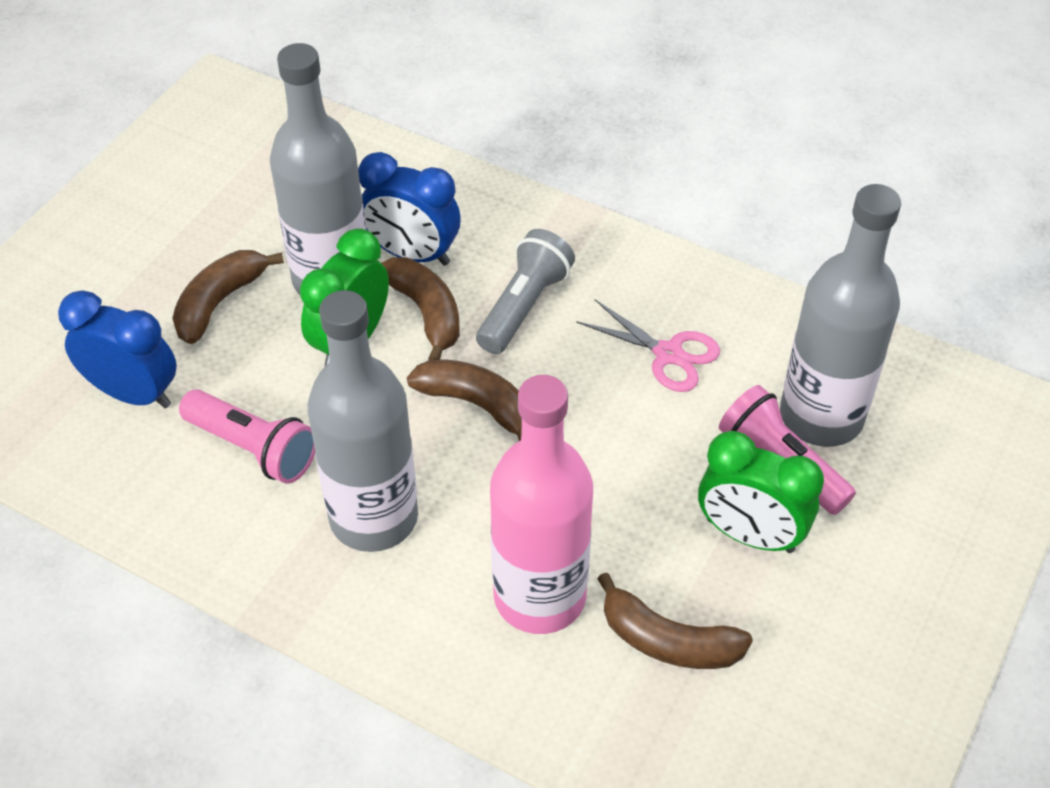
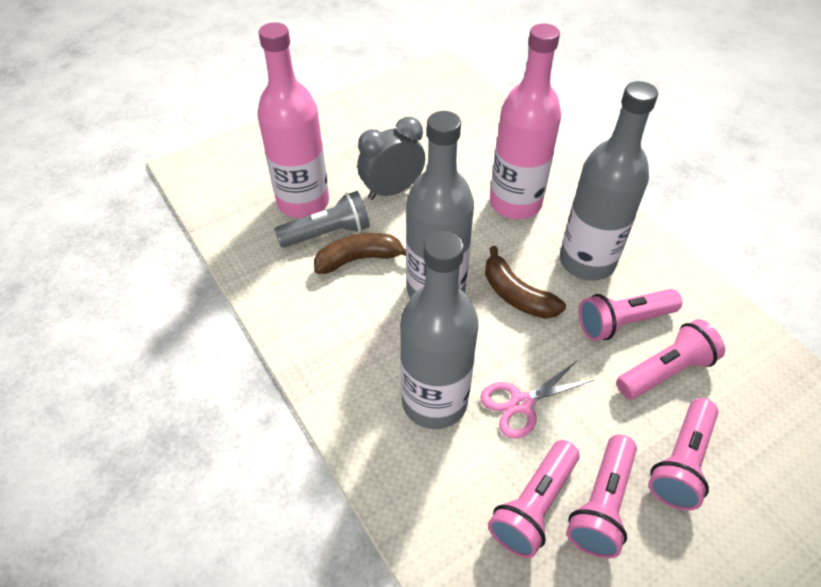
blue clock: [58,290,177,408] [358,152,461,266] = 2 -> none = 0
brown banana: [172,250,284,344] [381,257,460,360] [407,359,522,441] [597,572,753,669] = 4 -> [314,233,406,274] [485,246,566,319] = 2
green clock: [300,228,389,366] [698,431,824,553] = 2 -> none = 0
grey clock: none = 0 -> [357,117,425,200] = 1
pink bottle: [490,375,593,634] = 1 -> [257,22,329,218] [490,23,561,219] = 2
pink flashlight: [179,389,315,484] [719,385,856,515] = 2 -> [488,440,580,558] [566,434,637,559] [579,289,682,341] [616,319,725,399] [649,398,718,511] = 5

